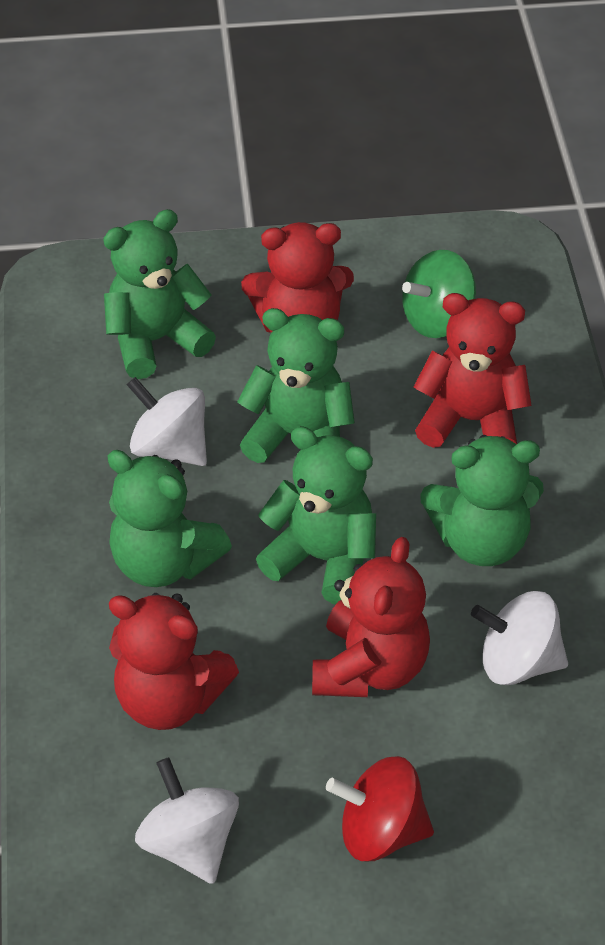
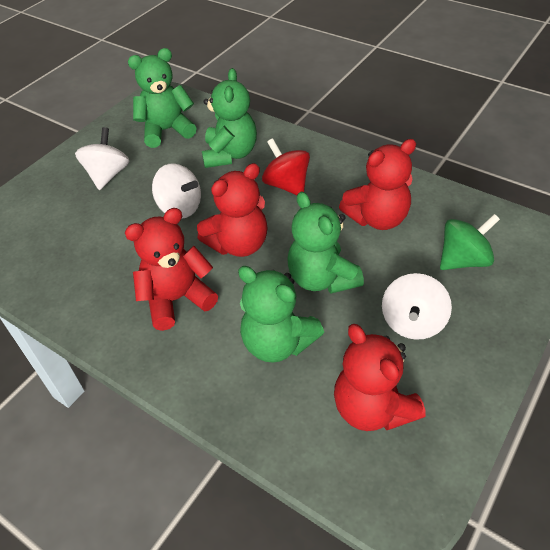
green teddy bear: [103,209,216,379] [107,450,232,587] [237,308,355,463] [256,426,376,604] [420,435,544,566] = 5 -> [128,48,197,148] [202,68,257,168] [238,266,324,363] [287,191,364,294] = 4

